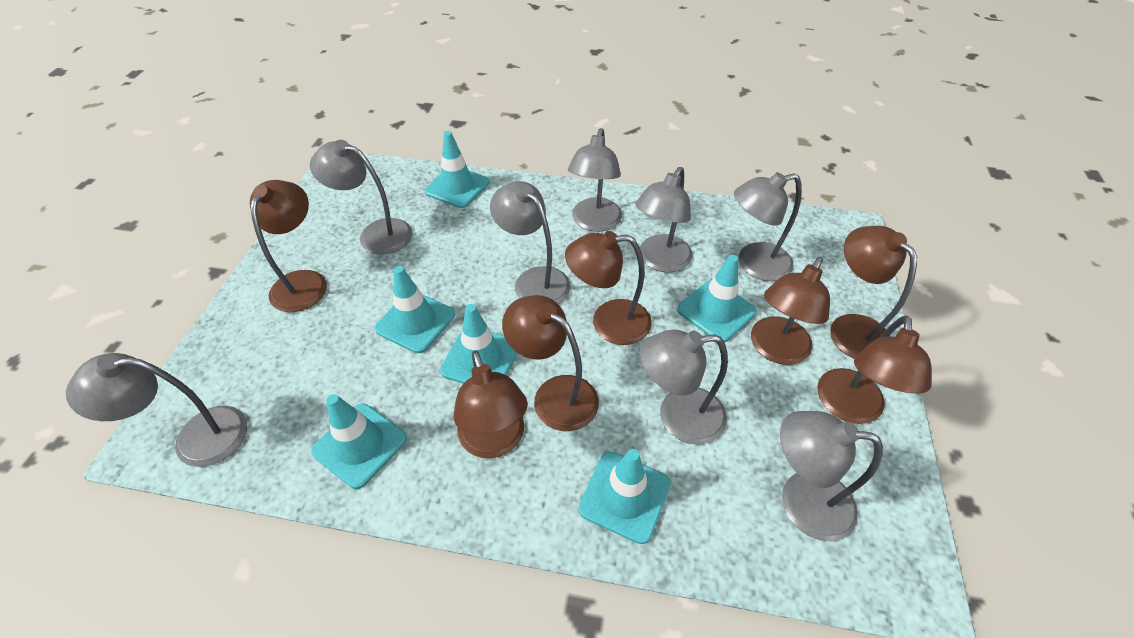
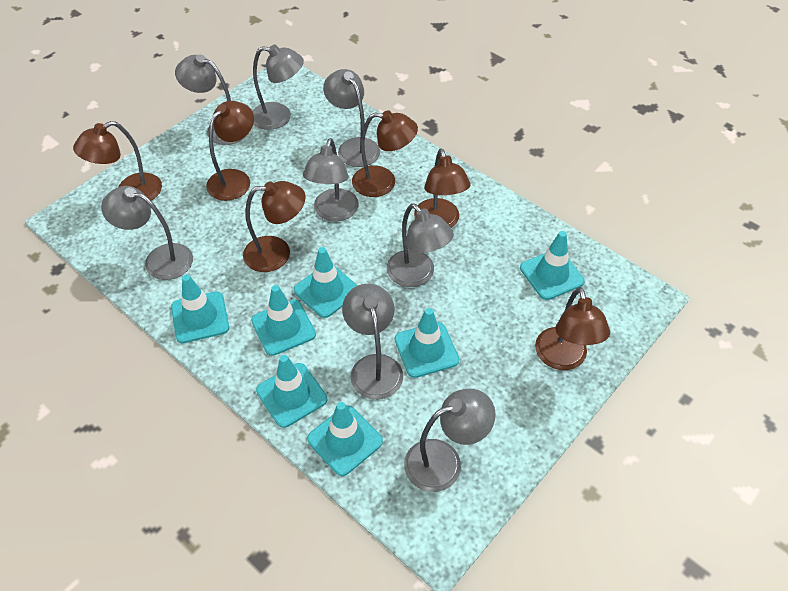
brown lamp: [250,180,327,312] [453,351,528,458] [502,295,599,431] [565,231,652,345] [751,257,830,365] [817,315,932,424] [830,226,917,359] = 7 -> [73,121,162,200] [206,101,254,201] [243,181,305,272] [352,110,418,197] [414,148,471,228] [535,287,610,370] = 6
turquoise traffic cone: [311,394,407,489] [374,266,455,353] [425,131,489,208] [440,304,517,384] [578,449,671,544] [677,255,757,342] = 6 -> [171,274,229,343] [251,285,316,356] [256,355,327,428] [294,247,358,318] [307,402,383,476] [395,308,459,378] [520,231,585,300] = 7

